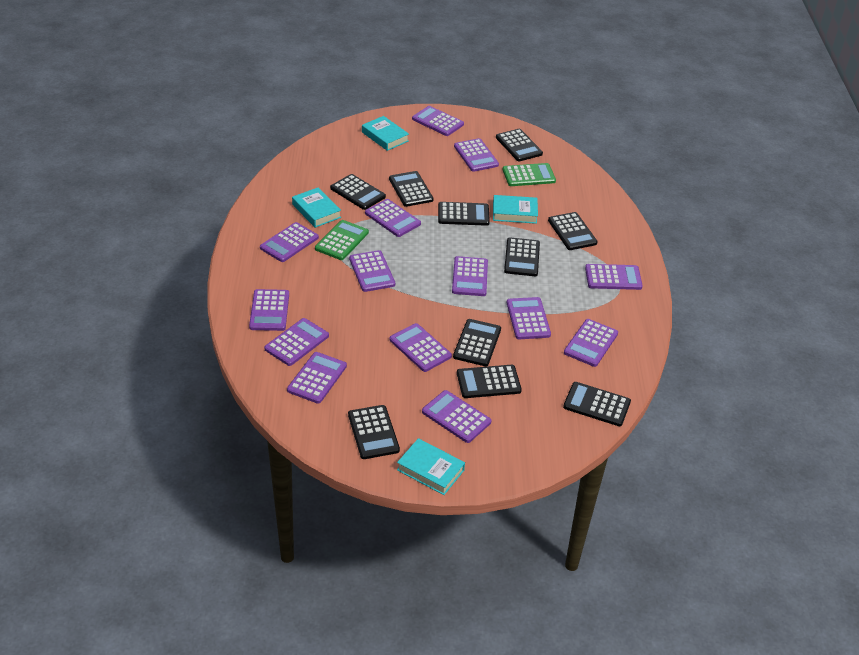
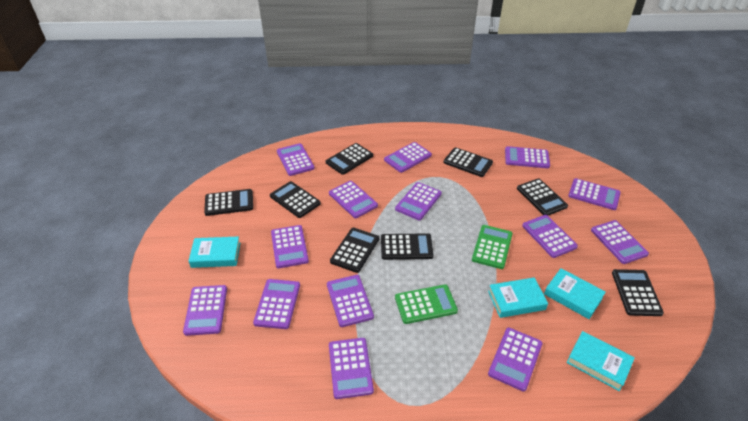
black calculator: [330,174,386,210] [348,405,400,459] [389,171,433,207] [438,202,490,226] [453,319,501,366] [457,365,522,398] [496,129,543,161] [504,237,540,276] [548,212,598,250] [563,382,631,426] = 10 -> [204,189,253,216] [270,181,321,218] [326,143,373,175] [330,228,379,273] [381,233,433,260] [443,147,493,177] [517,178,568,215] [612,269,664,316] = 8

